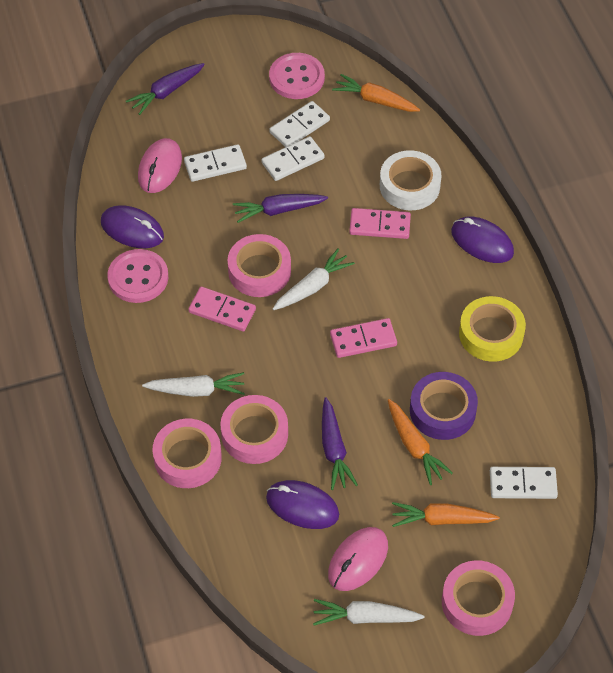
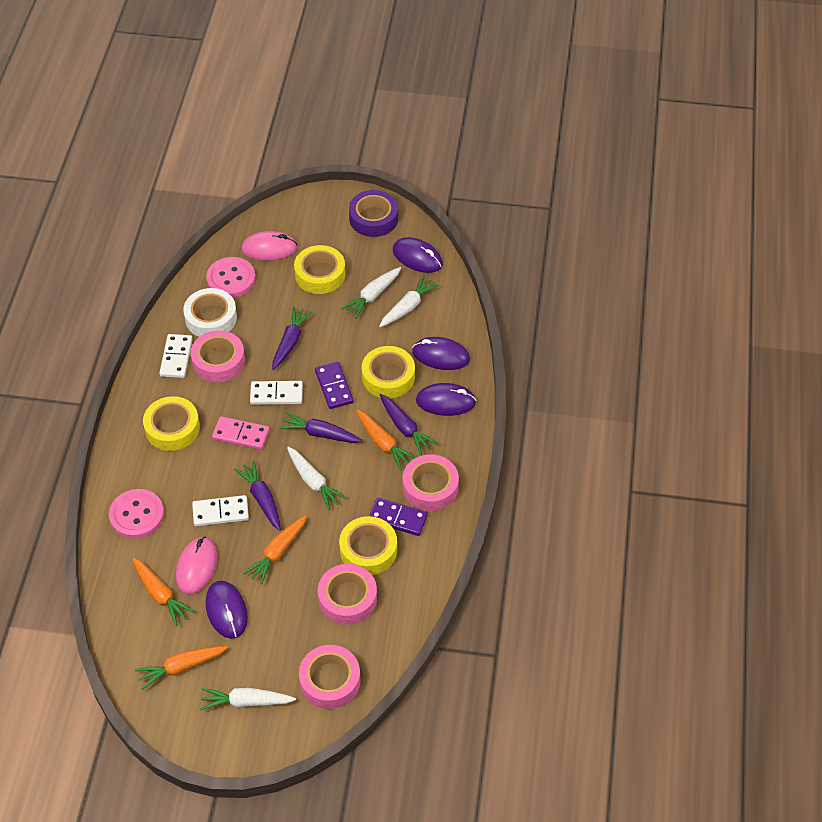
orange carrot: [332,74,420,112] [388,399,453,485] [392,502,500,527] = 3 -> [132,558,195,626] [135,646,228,690] [244,515,307,584] [357,410,416,471] = 4
pink domino: [188,287,256,331] [330,318,397,358] [349,208,411,239] = 3 -> [212,416,270,450] = 1
purple carrot: [126,63,205,115] [233,194,328,223] [322,397,358,490] = 3 -> [234,460,281,531] [272,307,312,370] [279,412,363,443] [380,394,438,455] = 4
purple domino: none = 0 -> [315,362,353,409] [369,498,428,536] = 2
purple mouse: [101,205,164,248] [266,480,339,529] [451,216,514,263] = 3 -> [206,581,248,639] [393,237,443,273] [412,337,470,370] [416,383,477,416] = 4
white carrot: [142,372,245,397] [273,248,355,310] [313,599,425,625] = 3 -> [200,688,296,710] [287,447,346,510] [341,267,401,319] [379,275,439,327] = 4
white domino: [184,144,247,182] [261,136,325,181] [269,101,330,147] [490,467,558,499] = 4 -> [159,334,193,378] [192,495,249,526] [250,381,303,405] = 3
yellow tape: [459,296,526,362] = 1 -> [143,396,200,451] [294,245,346,294] [339,516,397,575] [362,346,415,398] = 4

